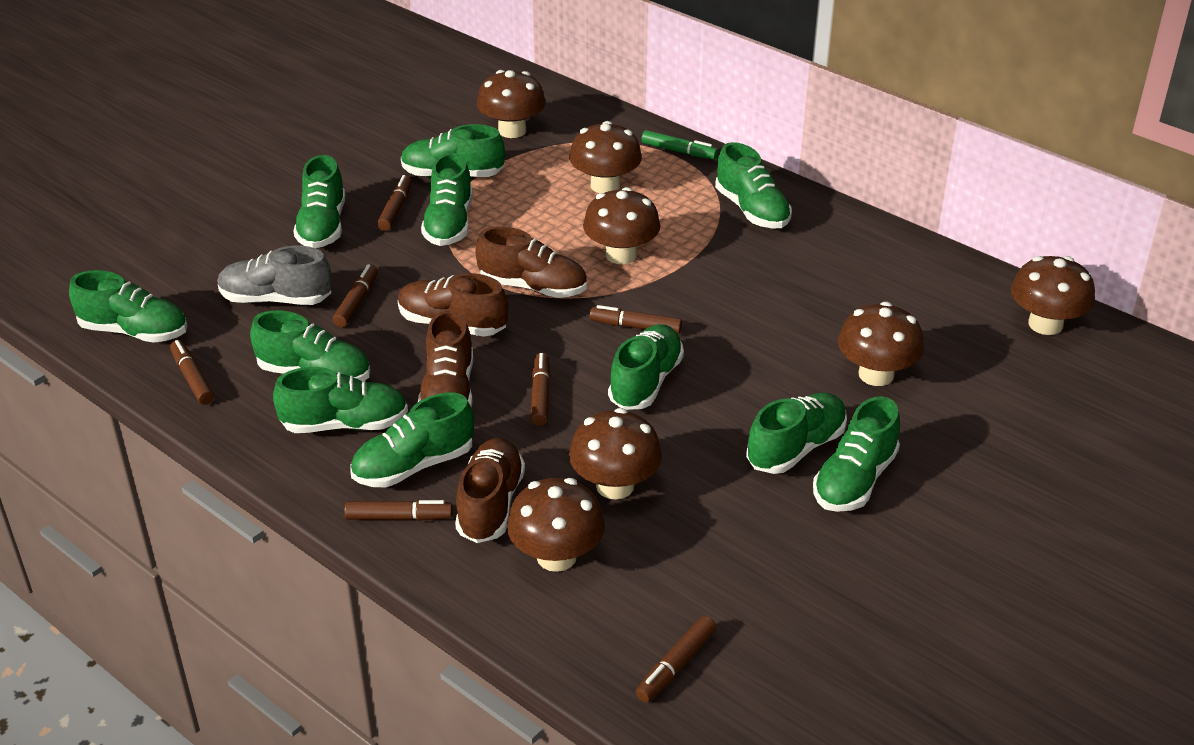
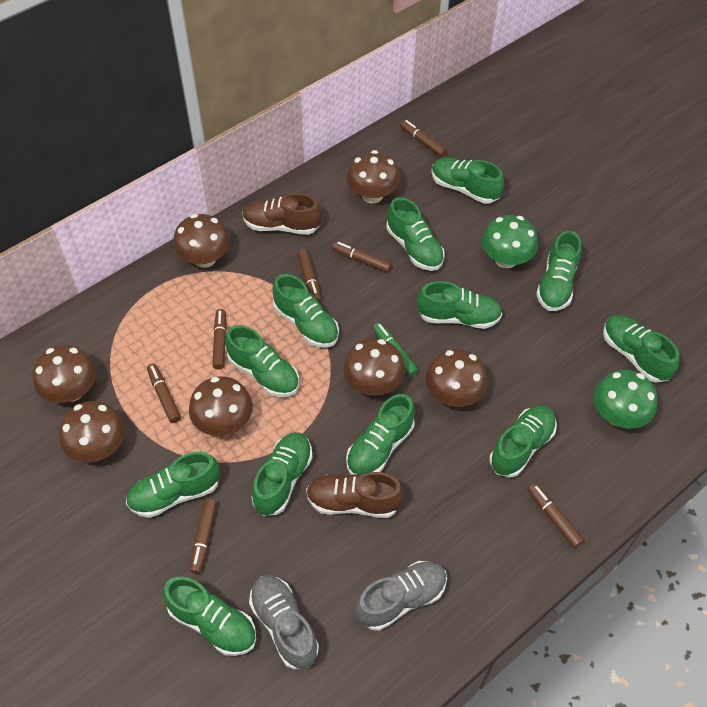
brown shoe: [398,273,508,337] [418,310,473,408] [455,438,525,543] [476,226,587,298] = 4 -> [242,193,322,235] [306,472,404,518] = 2
green mushroom: none = 0 -> [482,215,538,268] [593,370,658,429] = 2
green shoe: [69,270,187,343] [250,310,370,381] [273,367,408,433] [293,155,345,248] [350,392,474,488] [401,124,505,177] [421,153,472,246] [608,324,684,410] [715,142,792,229] [746,393,847,474] [813,396,900,512] = 11 -> [126,452,220,518] [163,576,256,656] [225,325,299,397] [252,432,312,516] [272,274,339,348] [346,394,415,475] [386,197,445,271] [417,281,502,329] [431,158,504,204] [490,406,557,478] [536,231,581,311] [603,315,679,383] = 12
grey shoe: [218,246,332,305] = 1 -> [249,575,319,669] [355,561,447,631] = 2

